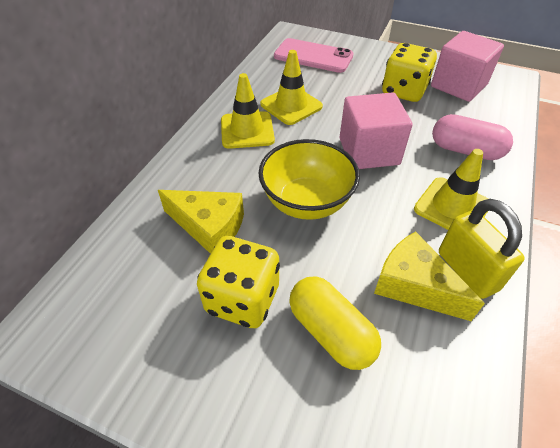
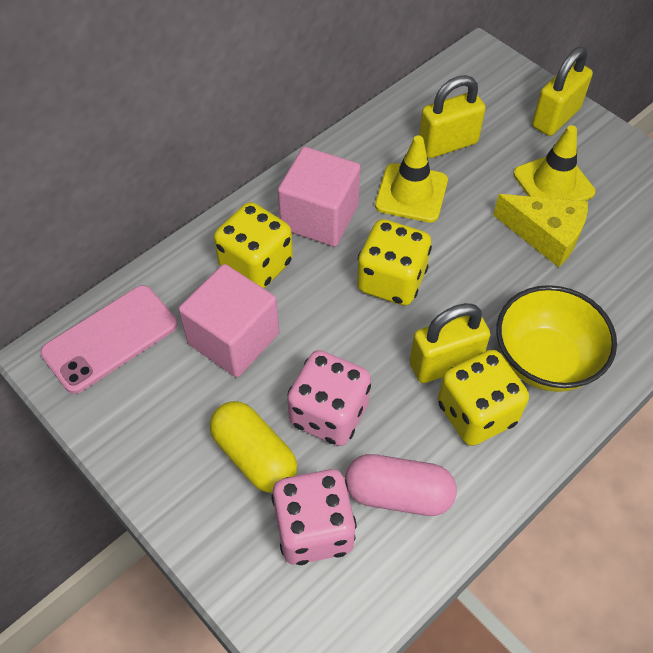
pink dice: none = 0 -> [271,469,357,565] [287,350,371,446] = 2
yellow cheese: [158,190,244,254] [374,232,485,321] = 2 -> [493,194,588,267] = 1
yellow dice: [197,236,280,328] [382,43,437,102] = 2 -> [214,202,293,288] [357,219,432,305] [438,350,529,446] = 3
yellow padlock: [439,199,525,299] = 1 -> [410,303,490,383] [419,75,486,158] [532,47,593,136] = 3
yellow traffic cone: [221,73,275,149] [260,50,323,125] [414,149,488,230] = 3 -> [375,135,448,222] [513,125,595,201] = 2

